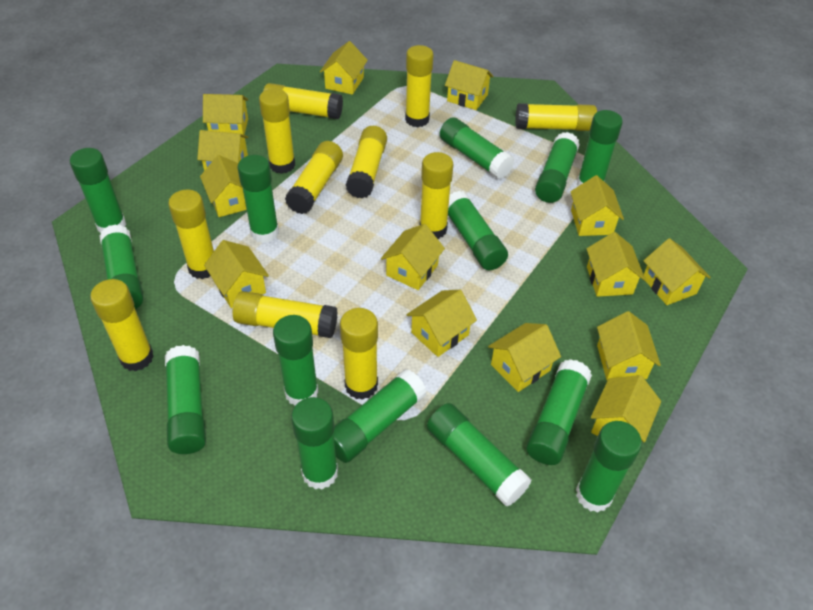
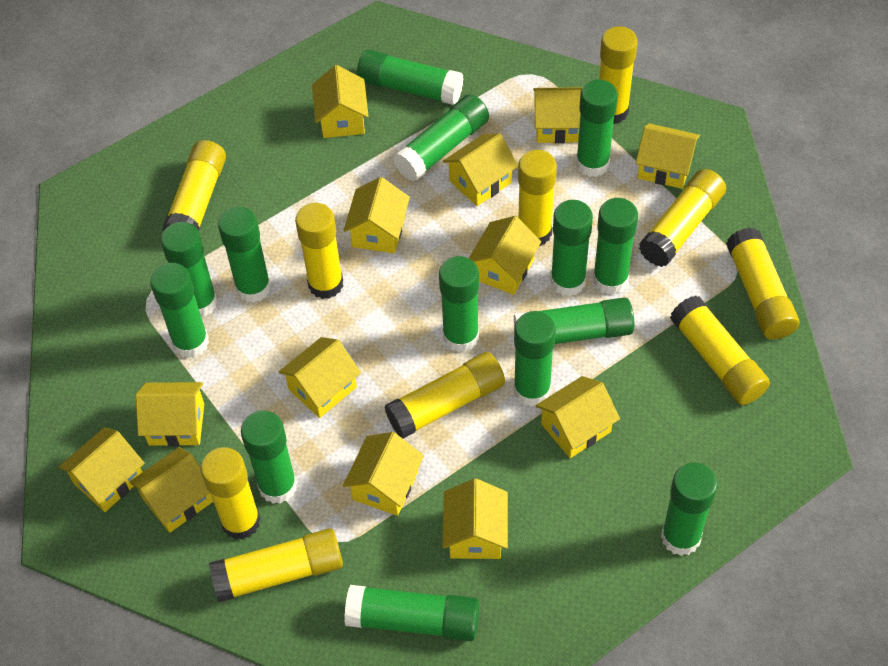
yellow glue stick: [90,279,154,371] [168,190,214,279] [233,291,338,338] [259,89,295,174] [263,83,343,119] [285,141,343,214] [340,308,378,400] [346,126,387,199] [405,45,433,127] [419,152,453,239] [515,103,597,131] = 11 -> [162,140,226,231] [201,447,260,540] [209,528,343,603] [295,203,343,299] [385,352,505,439] [518,150,557,245] [599,26,638,124] [639,169,726,267] [670,296,770,405] [726,228,799,340] = 10
yellow house: [197,130,248,171] [200,155,247,217] [203,94,248,135] [204,240,269,308] [320,41,368,95] [381,224,445,290] [406,290,477,357] [445,60,493,110] [488,323,561,392] [570,175,624,236] [586,232,645,297] [591,375,661,442] [597,311,661,381] [643,238,711,305] = 14 -> [59,427,145,512] [129,447,213,533] [136,382,204,446] [279,337,361,418] [312,65,369,138] [343,177,410,253] [343,432,424,516] [443,133,518,206] [443,478,508,559] [469,216,541,295] [533,87,583,143] [536,376,620,458] [635,123,700,189] = 13

